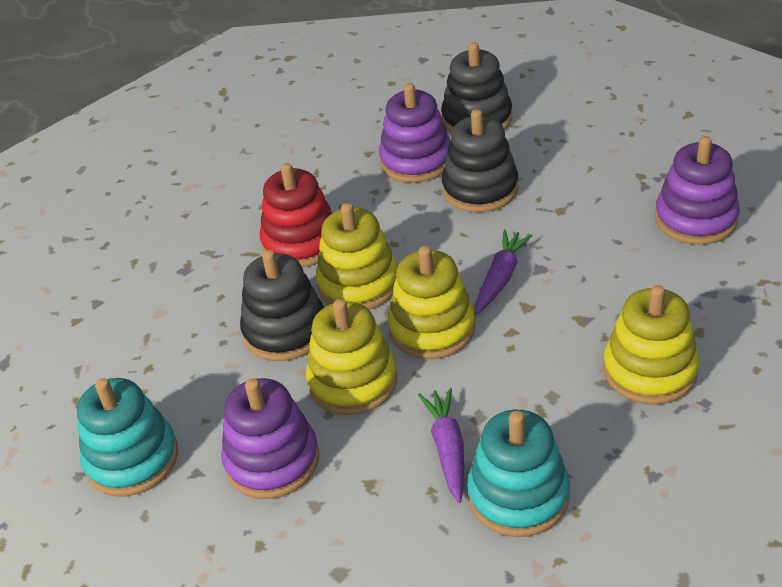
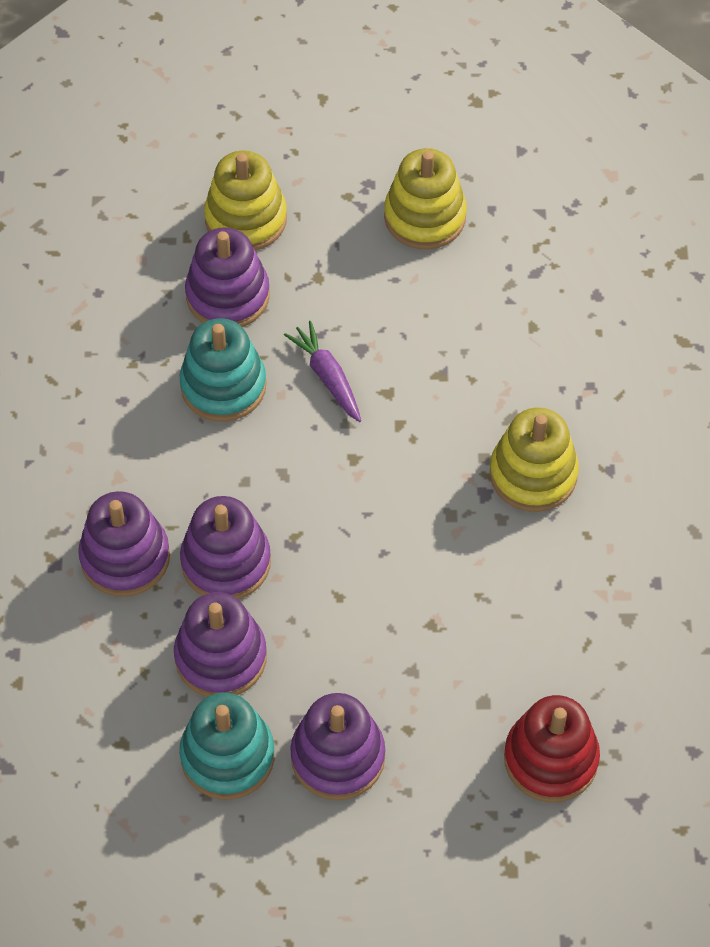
black stacking toy: [240,250,324,361] [441,42,512,133] [442,109,519,213] = 3 -> none = 0
purple carrot: [418,388,464,503] [476,230,532,314] = 2 -> [284,321,361,422] = 1
purple stacking toy: [221,378,320,499] [379,83,451,183] [655,136,740,245] = 3 -> [78,491,170,597] [174,592,267,697] [180,496,271,599] [185,227,270,327] [290,693,385,800] = 5
yellow stacking toy: [306,299,397,415] [316,203,398,310] [388,246,476,359] [603,285,699,405] = 4 -> [204,151,287,251] [384,148,467,250] [490,407,579,512] = 3

